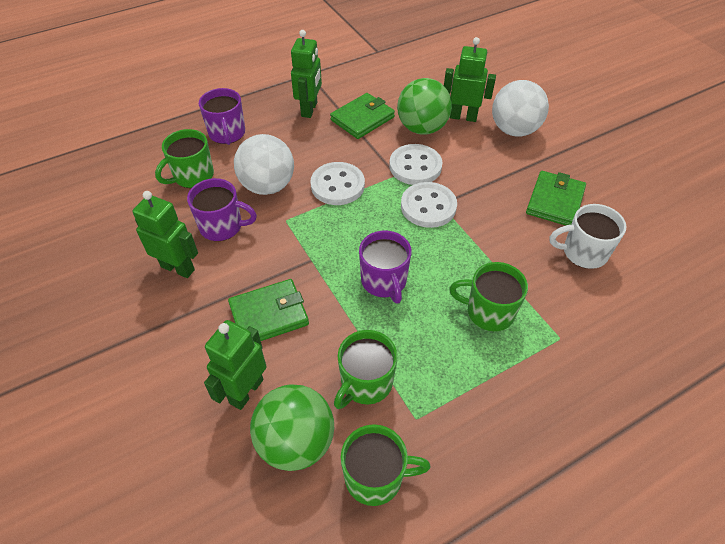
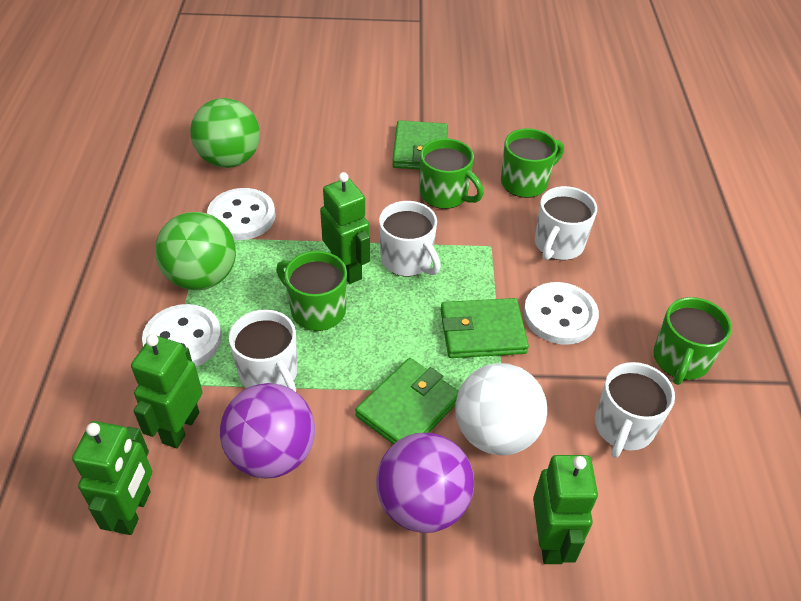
purple ball: none = 0 -> [220,383,315,478] [376,433,474,533] = 2
purple mug: [187,178,257,241] [199,88,245,145] [359,231,412,304] = 3 -> none = 0
white ball: [234,134,294,195] [492,80,549,137] = 2 -> [455,363,547,455] = 1
white mug: [550,204,626,269] = 1 -> [229,310,297,392] [379,201,441,276] [535,186,597,260] [595,362,675,458] = 4

